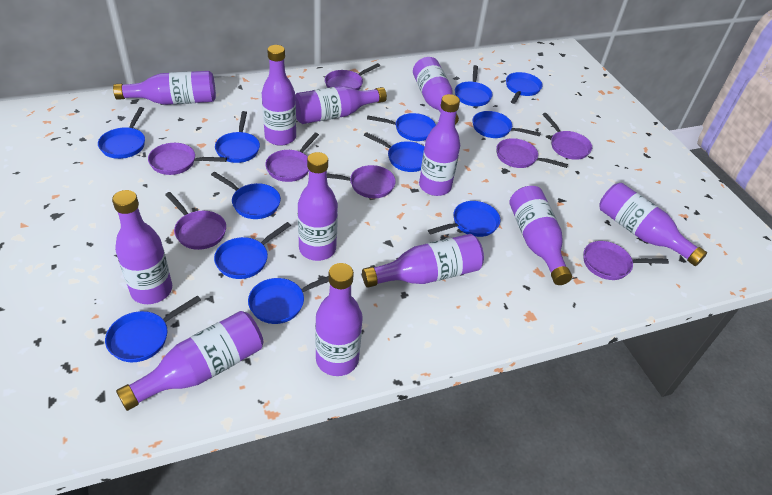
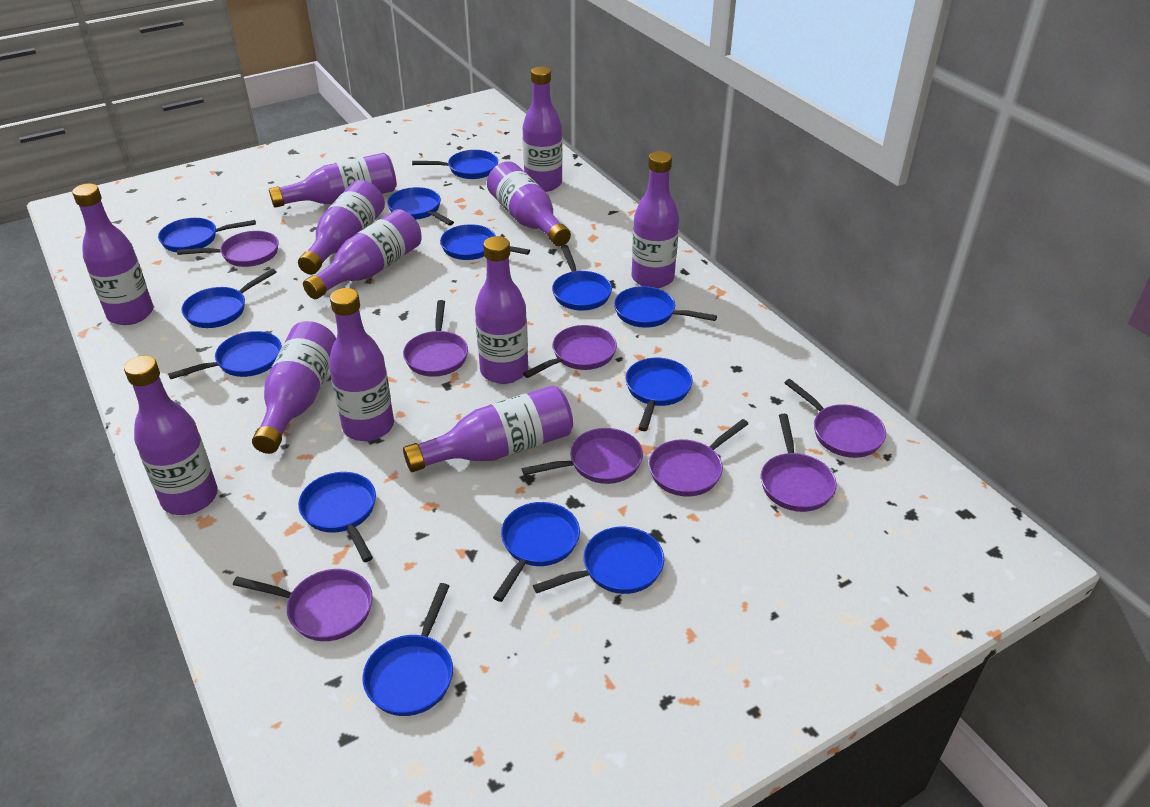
blue pan: [98,107,145,159] [105,295,201,362] [211,172,281,219] [214,222,291,279] [215,111,260,163] [248,276,329,324] [364,132,425,172] [367,113,436,141] [428,201,500,237] [455,65,492,106] [473,111,541,138] [506,72,543,104] = 12 -> [158,218,256,252] [168,331,282,379] [181,268,277,328] [298,472,376,562] [362,583,453,716] [387,187,454,226] [412,150,498,179] [440,224,530,260] [493,502,580,602] [533,527,664,594] [552,245,612,310] [614,286,717,328] [625,358,693,431] = 13

